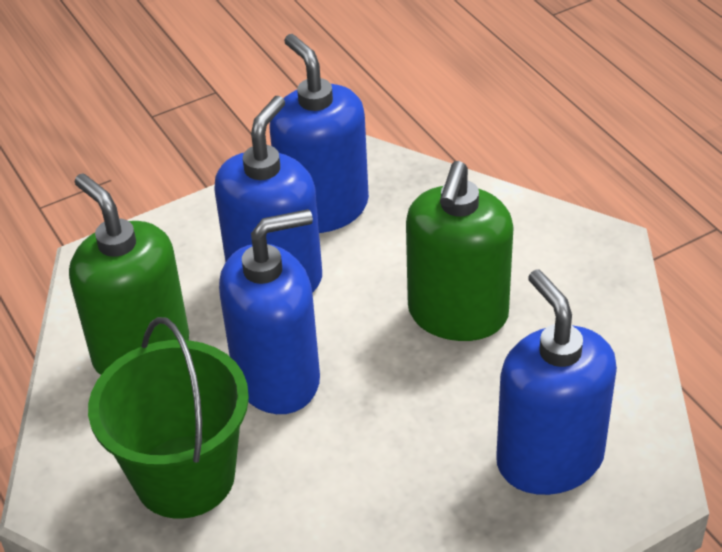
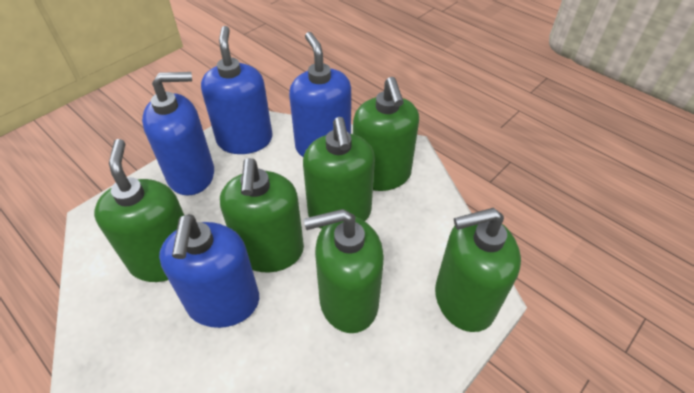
green bucket: [88,317,249,519] = 1 -> none = 0
green soap dispenser: [69,173,189,375] [406,161,514,341] = 2 -> [94,139,185,282] [220,158,304,273] [303,117,375,229] [304,209,384,333] [353,77,419,191] [435,208,521,332] = 6

